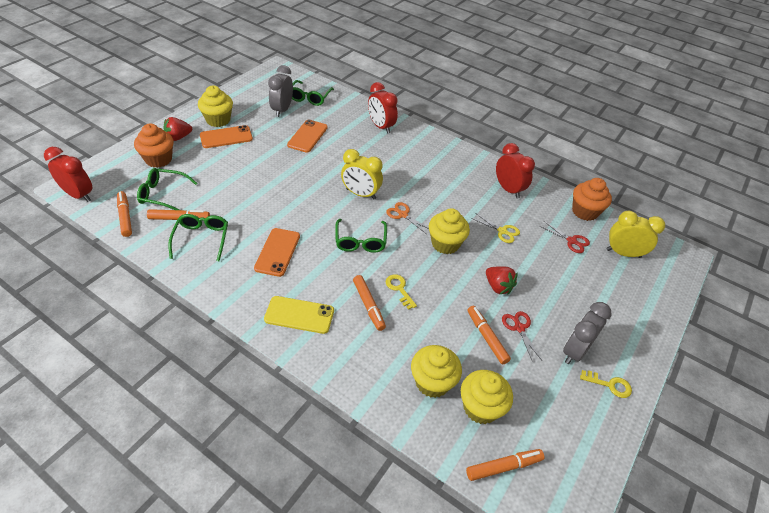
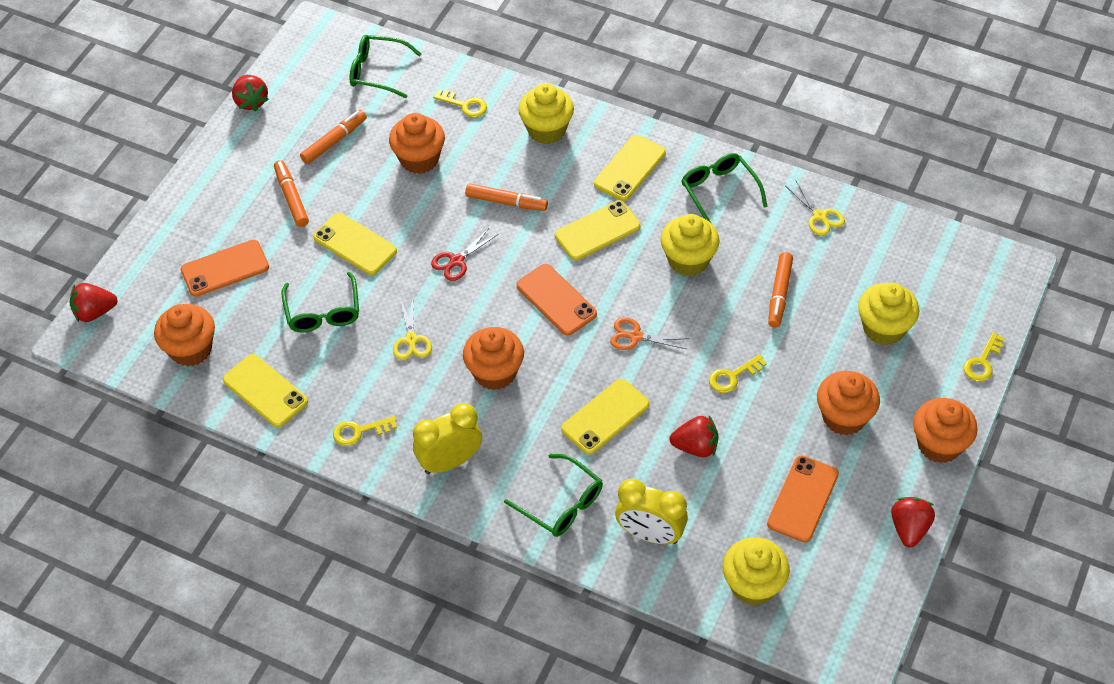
grey clock: [268,65,293,117] [563,302,612,364] = 2 -> none = 0
orange cupcake: [134,124,174,168] [572,178,612,221] = 2 -> [154,304,215,367] [389,113,445,174] [463,327,524,390] [817,371,880,436] [913,398,978,463] = 5
orange marker: [117,191,132,237] [147,209,210,220] [353,275,386,331] [466,449,544,481] [468,306,511,365] = 5 -> [274,160,309,227] [300,110,367,164] [465,183,548,211] [768,252,793,328] = 4
red clock: [44,147,92,202] [368,82,398,134] [496,143,535,198] = 3 -> none = 0
red scissors: [502,311,542,362] [540,221,590,253] = 2 -> [431,228,498,281] = 1
red strawberry: [164,117,192,141] [486,266,518,294] = 2 -> [70,283,118,322] [232,75,269,111] [669,416,719,457] [891,497,935,548] = 4
yellow key: [386,274,417,310] [580,370,632,398] = 2 -> [333,416,397,446] [433,89,487,117] [709,354,767,393] [964,332,1004,382] = 4
yellow phone: [264,296,334,334] = 1 -> [223,354,308,427] [313,213,397,275] [555,201,641,260] [561,379,650,455] [594,135,666,201] = 5
yellow scissors: [471,213,520,243] = 1 -> [393,299,432,360] [786,181,845,236] = 2

